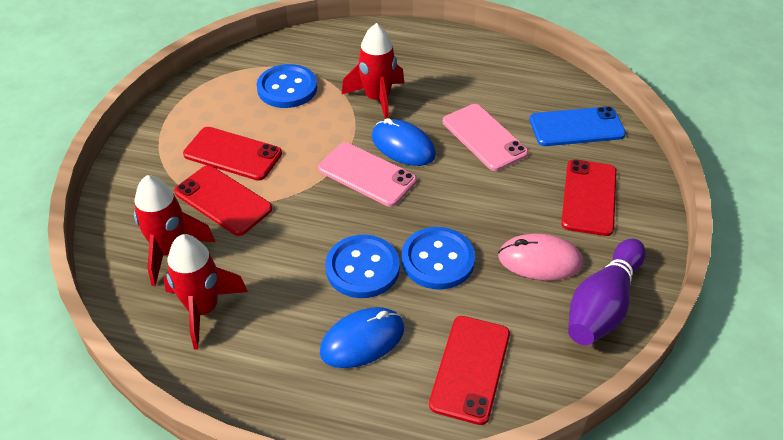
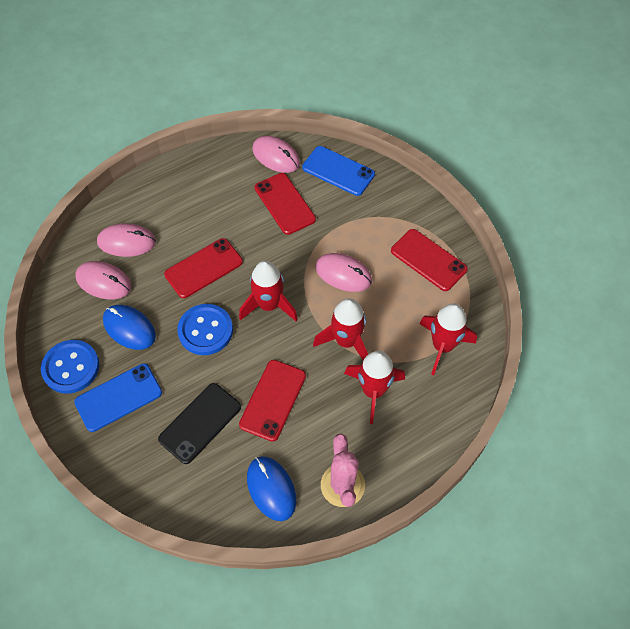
black phone: none = 0 -> [158,383,241,464] = 1
blue button: [257,64,317,108] [325,235,400,298] [402,227,475,289] = 3 -> [41,340,100,394] [177,304,233,355] = 2
blue phone: [530,106,626,146] = 1 -> [74,363,162,432] [302,146,375,196] = 2
pink cactus: none = 0 -> [321,434,365,507] = 1
pink mouse: [498,234,584,280] = 1 -> [75,261,131,299] [97,223,156,257] [252,136,300,173] [315,253,372,292] = 4
pink phone: [318,142,417,207] [443,104,529,171] = 2 -> none = 0
purple bowling pin: [568,239,646,345] = 1 -> none = 0
red rocket: [134,175,215,286] [163,234,248,350] [342,23,404,119] = 3 -> [239,261,298,321] [313,298,368,360] [344,351,405,424] [419,303,477,375] = 4

